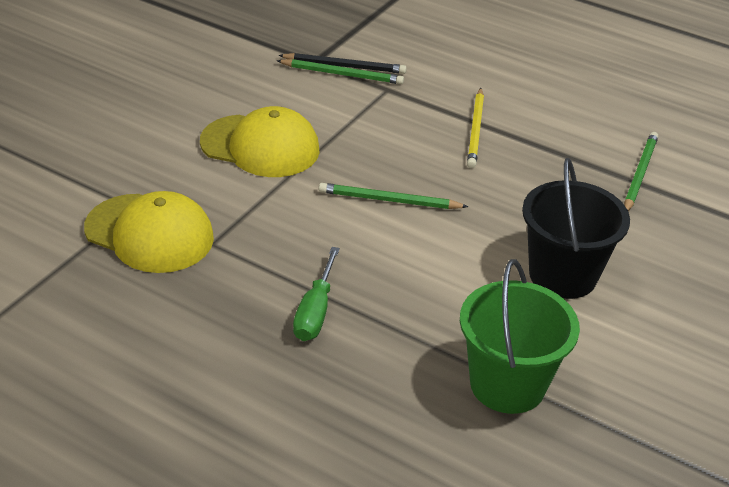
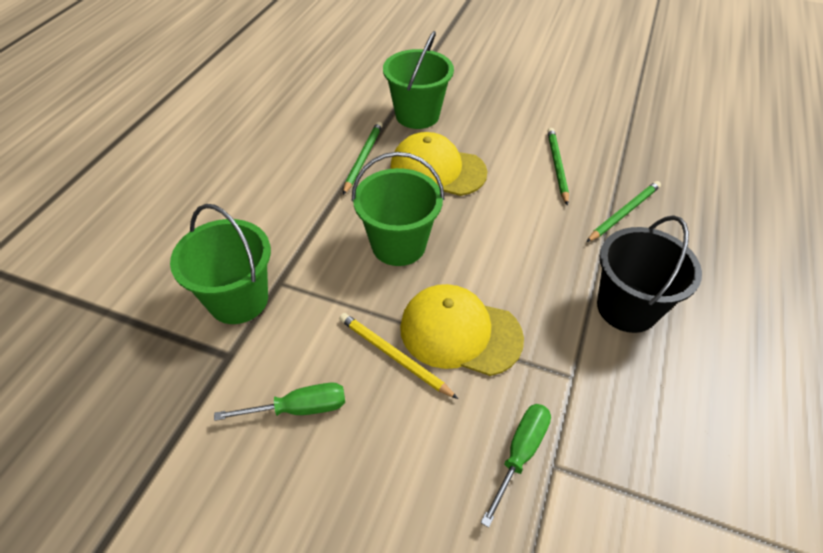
black pencil: [278,53,407,74] = 1 -> none = 0
green bucket: [460,259,580,414] = 1 -> [170,204,271,324] [352,152,445,266] [383,31,454,129] = 3
green screwdriver: [293,247,340,341] = 1 -> [214,383,345,421] [480,404,551,528] = 2

